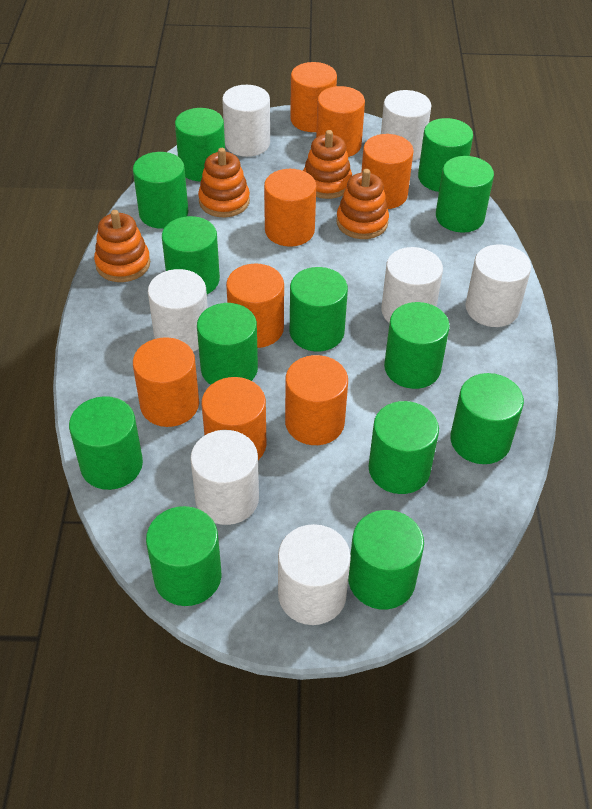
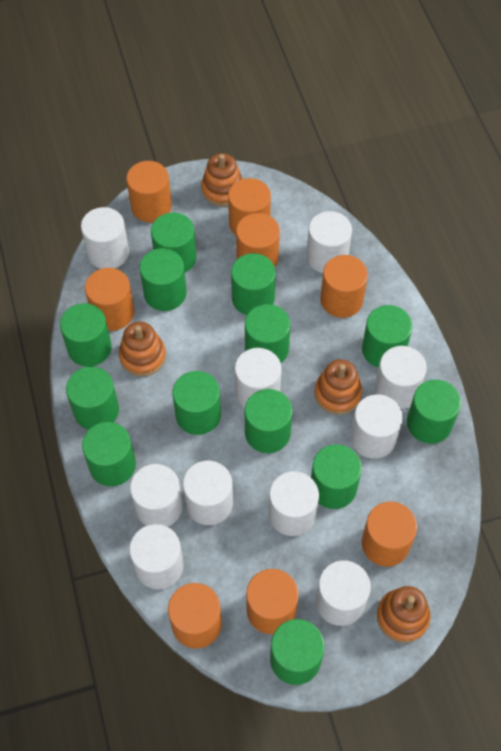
white cylinder: [148,269,208,352] [190,430,259,525] [222,85,270,157] [278,524,351,625] [381,90,431,161] [381,247,443,323] [465,244,531,327] = 7 -> [81,207,129,269] [129,524,184,589] [130,464,183,527] [183,461,233,525] [235,348,282,408] [268,471,319,536] [306,211,352,273] [316,560,371,626] [350,394,403,459] [374,346,427,409] = 10

